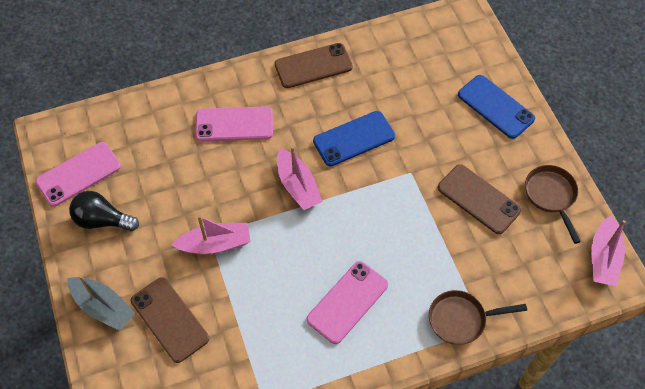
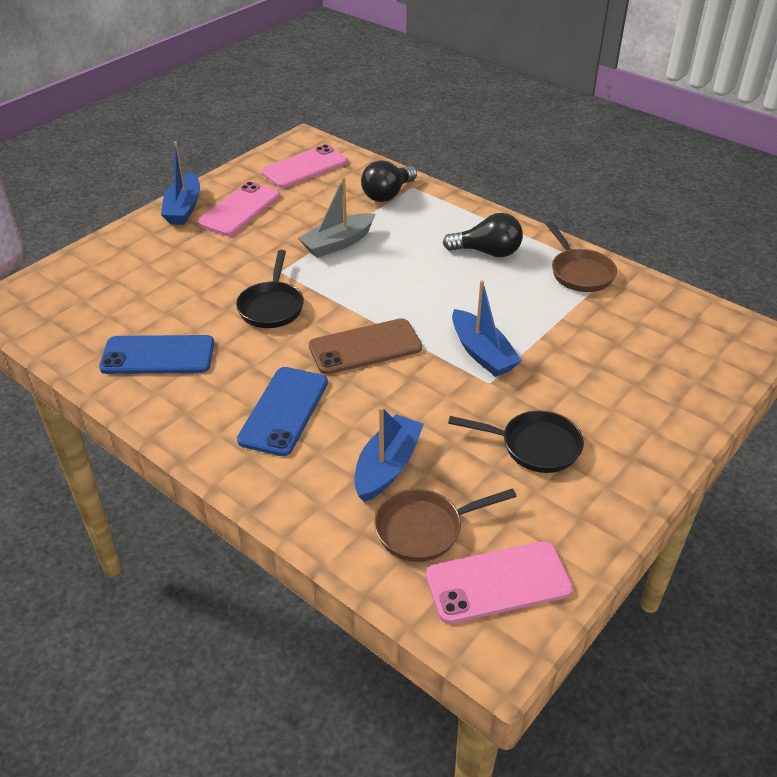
black light bulb: [69,191,139,231] = 1 -> [361,160,417,202] [443,213,523,257] = 2
black pan: none = 0 -> [236,250,304,328] [448,411,584,473] = 2
blue boat: none = 0 -> [161,142,200,225] [354,407,424,502] [452,280,522,377] = 3
brown phone: [131,277,209,363] [274,43,353,88] [438,164,521,234] = 3 -> [309,318,422,375] = 1
pink boat: [172,215,251,254] [277,146,323,210] [591,215,626,286] = 3 -> none = 0

